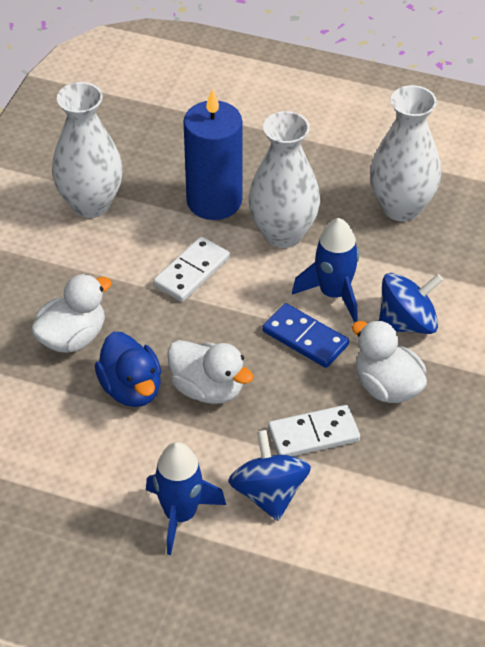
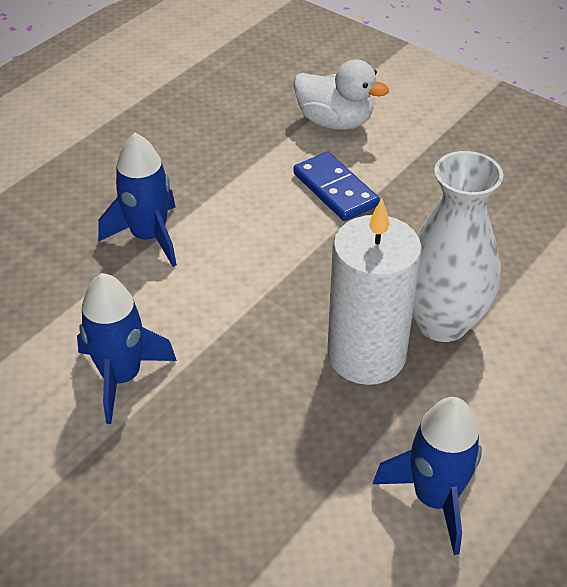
blue candle: [183,89,242,220] = 1 -> none = 0
blue duck: [95,332,161,407] = 1 -> none = 0
blue rocket: [146,442,226,555] [292,218,359,322] = 2 -> [77,273,177,424] [98,133,177,267] [373,397,482,555] = 3
blue spinning top: [228,430,311,521] [379,273,443,334] = 2 -> none = 0
white candle: none = 0 -> [327,199,422,385] = 1
white domino: [153,236,230,302] [268,405,360,456] = 2 -> none = 0
white duck: [31,274,112,353] [167,340,254,404] [352,320,427,403] = 3 -> [293,59,389,130] = 1
white vase: [52,82,123,218] [249,111,320,248] [370,85,441,222] = 3 -> [412,151,503,342] = 1

